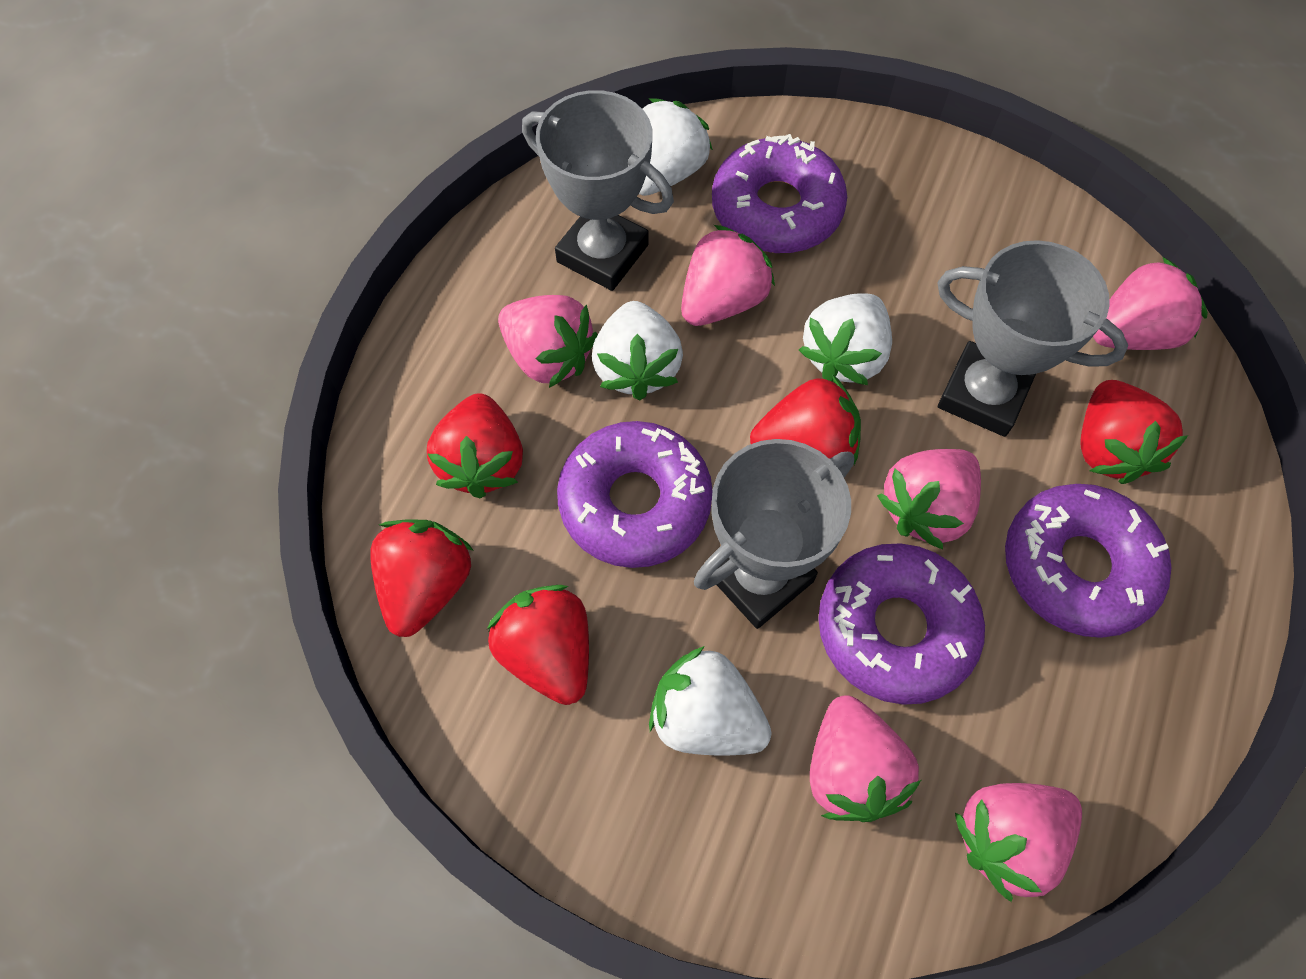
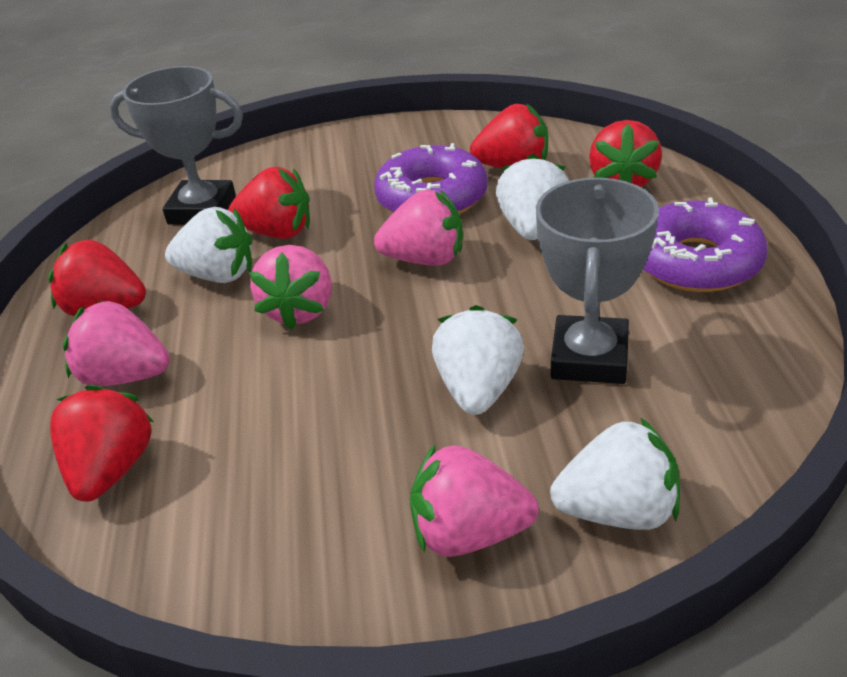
grey trophy: [522,90,674,291] [694,439,855,629] [938,240,1128,437] = 3 -> [109,66,243,225] [536,177,659,384] = 2
pink strawberry: [498,295,598,388] [681,225,775,326] [810,695,921,822] [877,449,981,549] [955,783,1082,902] [1093,257,1208,350] = 6 -> [63,300,170,386] [249,245,332,330] [374,190,463,266] [410,445,539,557] = 4
purple donut: [557,421,712,568] [712,134,847,253] [818,544,985,705] [1005,484,1172,638] = 4 -> [374,143,488,214] [643,198,768,292] = 2

